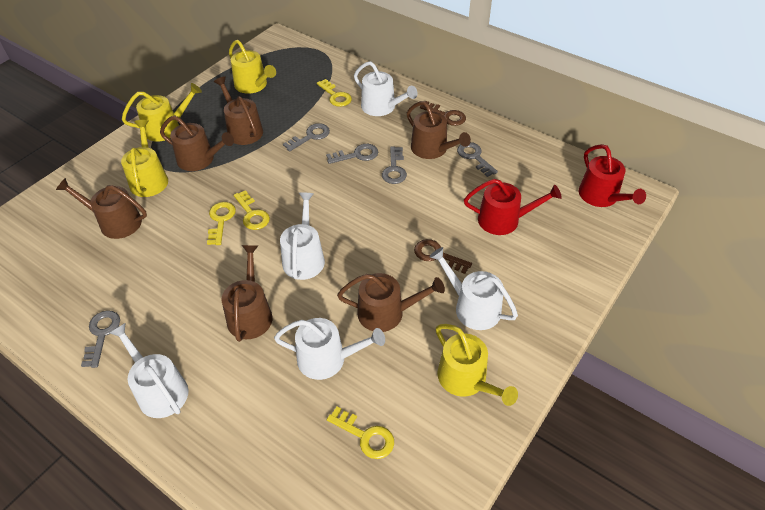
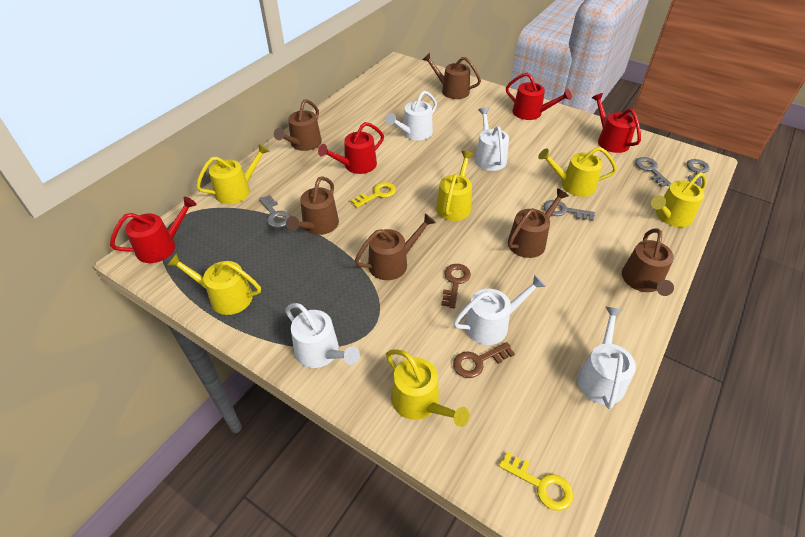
grey key: [81,310,120,368] [283,123,330,152] [326,144,378,164] [382,147,407,184] [457,142,498,177] = 5 -> [259,195,291,228] [543,200,595,221] [635,157,671,187] [687,159,710,188] = 4
red watering can: [464,179,562,235] [579,144,646,207] = 2 -> [110,197,197,263] [318,122,384,174] [506,73,572,120] [592,93,641,153] = 4
yellow key: [207,202,236,245] [234,190,270,230] [317,79,352,107] [327,407,394,459] = 4 -> [351,182,396,208] [499,452,573,511] = 2
yellow watering can: [121,120,168,197] [122,83,202,142] [229,40,276,94] [436,324,518,406] = 4 -> [167,253,261,315] [196,144,270,204] [386,349,470,427] [436,151,474,221] [538,147,617,197] [651,172,707,227] = 6

